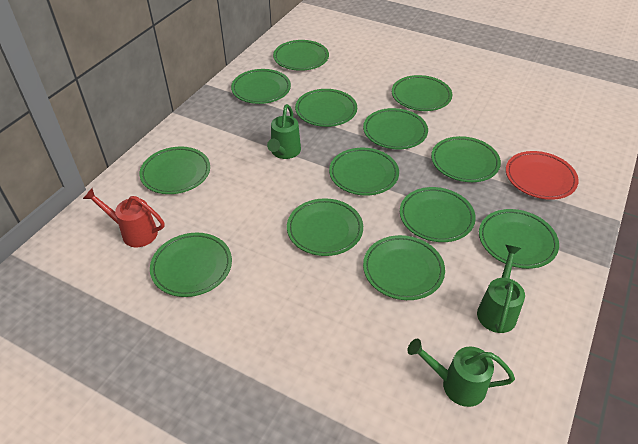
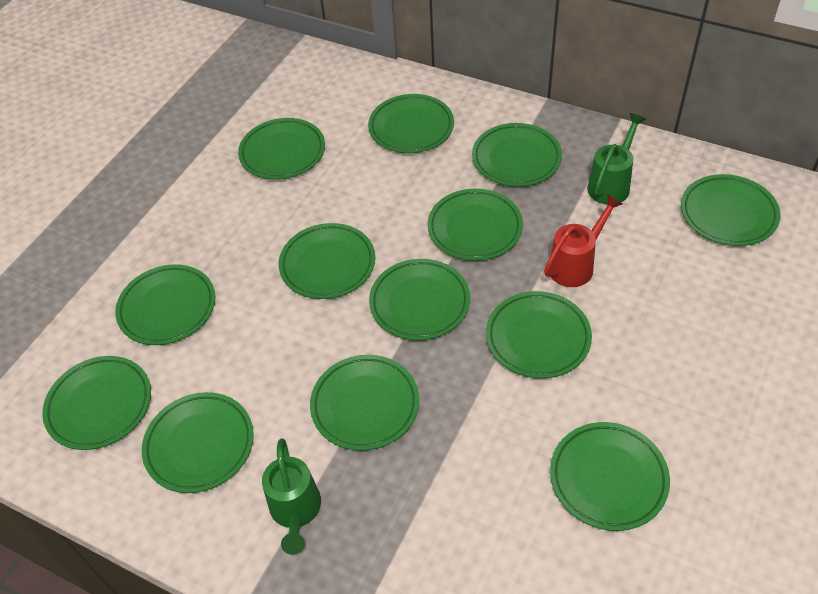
green watering can: [267,104,301,159] [407,339,515,407] [477,245,525,333] = 3 -> [262,438,321,555] [587,113,646,205] = 2
red plate: [506,151,579,200] = 1 -> none = 0

